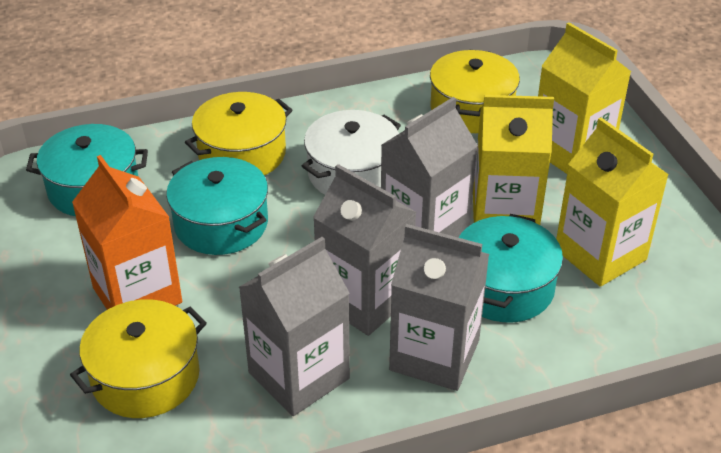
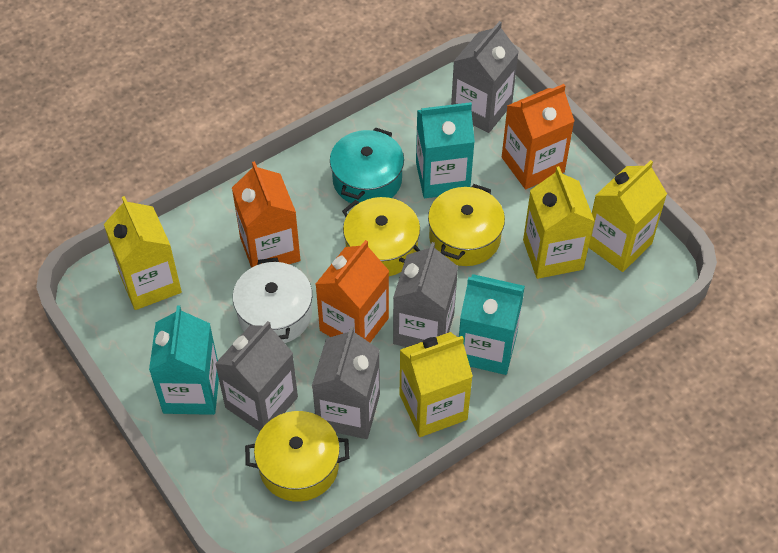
orange carton: [72,155,182,310] = 1 -> [232,161,300,268] [316,240,389,342] [502,84,575,189] = 3
turquoise carton: none = 0 -> [149,305,219,415] [416,102,475,198] [459,274,525,375] = 3
turquoise pot: [26,124,148,216] [166,157,268,255] [459,214,563,323] = 3 -> [330,127,404,205] = 1
yellow carton: [473,95,554,225] [538,23,631,174] [556,117,669,287] = 3 -> [104,196,182,310] [400,332,473,437] [523,166,594,279] [588,160,667,272] = 4

